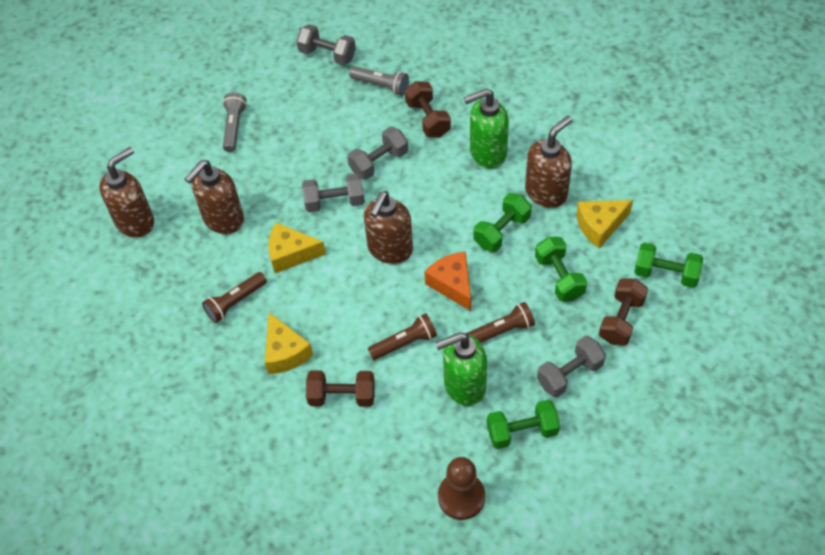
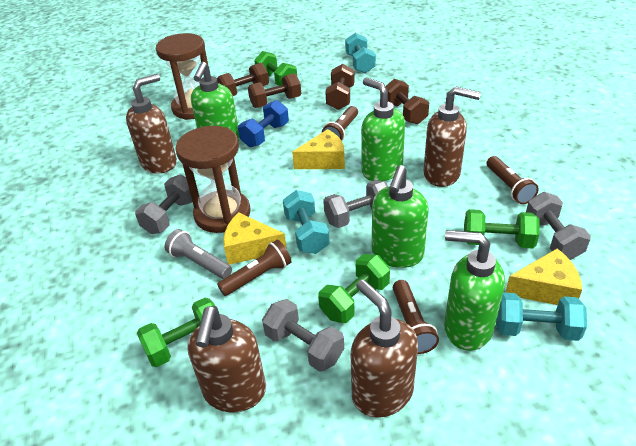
blue dumbbell: none = 0 -> [238,100,289,147] = 1
brown dumbbell: [306,370,375,407] [405,81,451,137] [599,278,648,346] = 3 -> [217,63,269,96] [248,73,301,108] [325,64,355,110] [386,79,429,124] = 4
brown flashlight: [202,272,267,323] [368,313,437,360] [466,302,535,343] = 3 -> [217,240,291,296] [322,106,358,141] [393,280,439,354] [487,156,539,204] = 4
brown hourglass: none = 0 -> [156,33,208,120] [175,126,251,233] = 2
brown pawn: [438,457,485,520] = 1 -> none = 0
green soap dispenser: [435,332,487,406] [464,89,509,168] = 2 -> [191,62,240,141] [361,78,405,181] [372,165,429,268] [444,230,505,351] = 4
grey flashlight: [223,93,247,152] [349,66,409,96] = 2 -> [164,229,232,279] = 1
orange cheese: [425,251,471,311] = 1 -> none = 0
turquoise dumbbell: none = 0 -> [283,190,330,254] [345,33,376,73] [496,292,587,341] = 3

